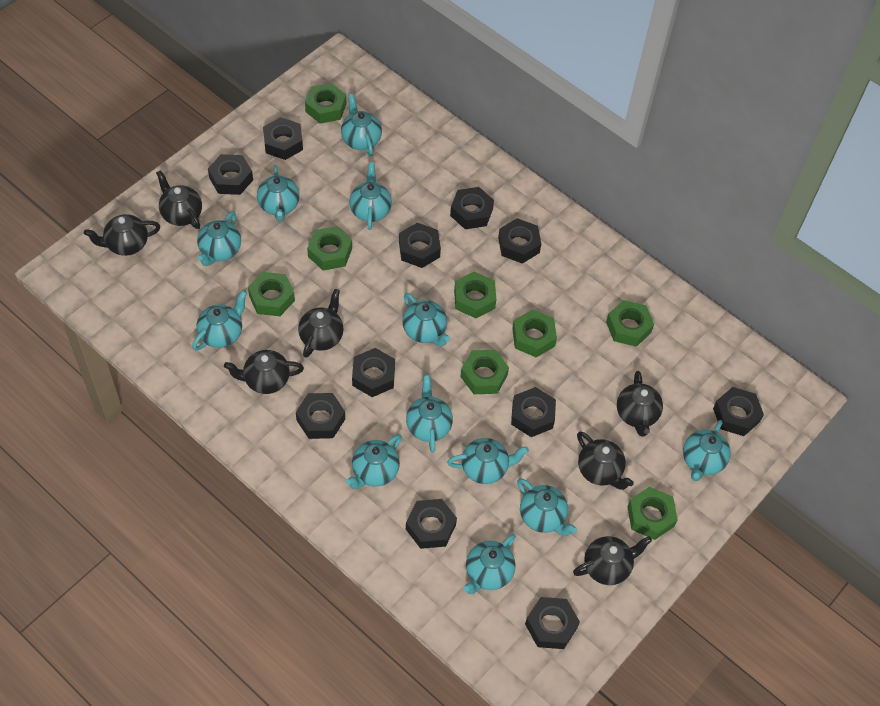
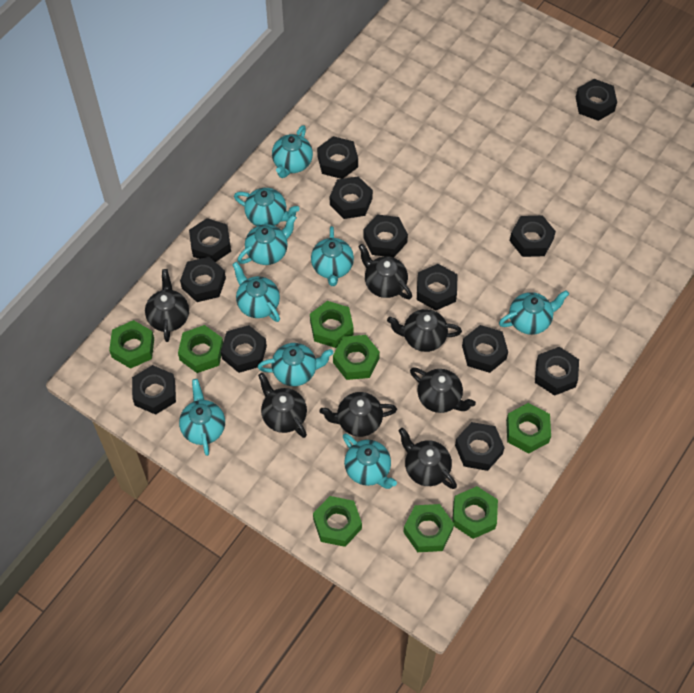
black nut: [208,154,253,195] [263,117,303,160] [296,393,345,439] [352,348,395,397] [399,223,441,268] [406,499,457,549] [450,187,494,229] [498,218,541,264] [511,387,556,437] [525,597,580,649] [713,387,764,436] = 11 -> [132,365,176,415] [180,257,226,302] [189,218,231,262] [221,325,267,373] [317,136,358,179] [330,176,373,219] [363,215,408,257] [417,264,458,310] [455,422,505,471] [462,325,508,373] [510,215,556,257] [535,347,579,396] [576,79,617,121] = 13
turquoise teapot: [192,290,247,350] [197,211,241,266] [257,165,299,222] [341,94,382,156] [346,434,402,489] [349,162,392,230] [403,293,450,347] [406,375,453,453] [447,438,529,484] [464,534,516,594] [517,478,577,536] [683,420,730,481] = 12 -> [179,379,225,456] [232,262,280,322] [234,188,300,226] [237,215,297,265] [258,343,333,386] [272,125,313,178] [311,226,354,286] [343,433,397,489] [499,290,569,335] = 9

